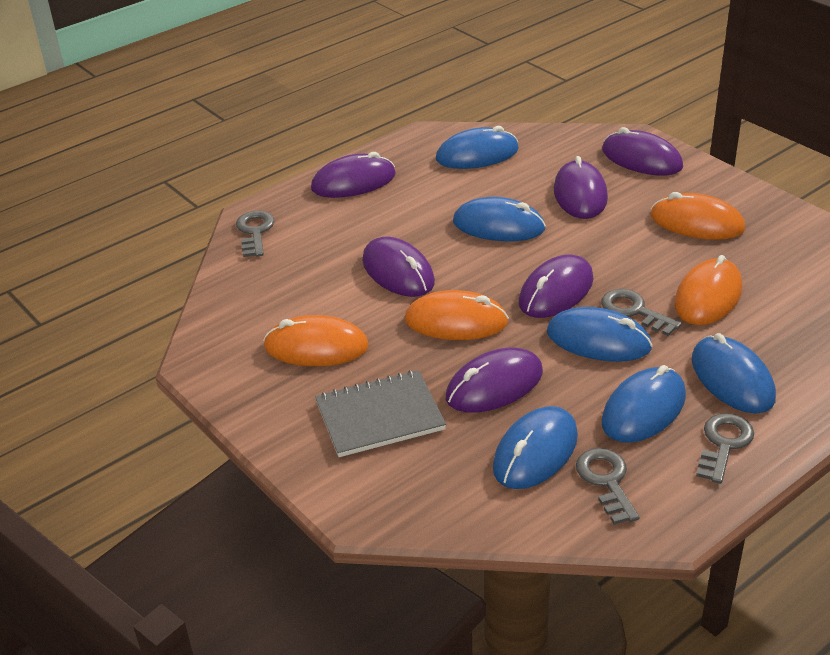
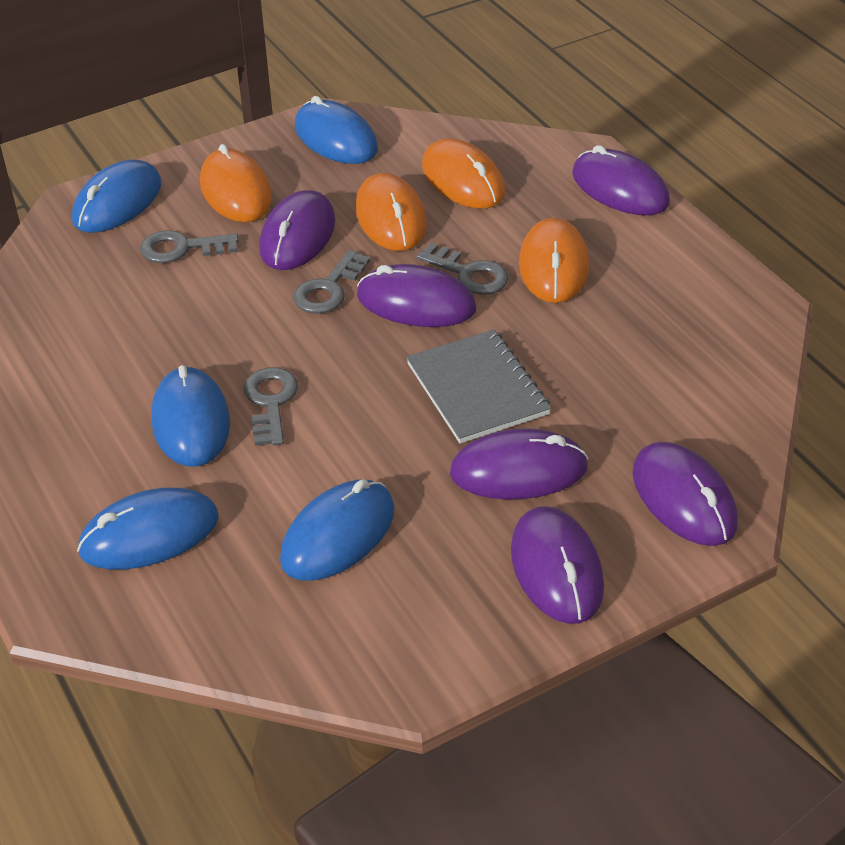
blue mouse: [436,126,519,169] [453,197,546,241] [493,406,578,489] [547,307,653,362] [602,365,686,443] [691,333,776,414] = 6 -> [72,160,161,233] [77,488,219,570] [152,365,230,467] [280,479,395,581] [295,96,378,164] = 5

